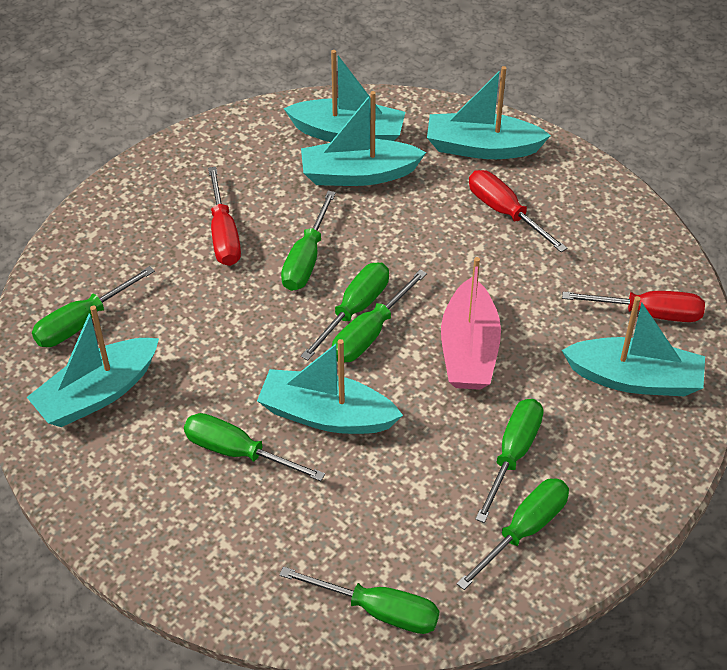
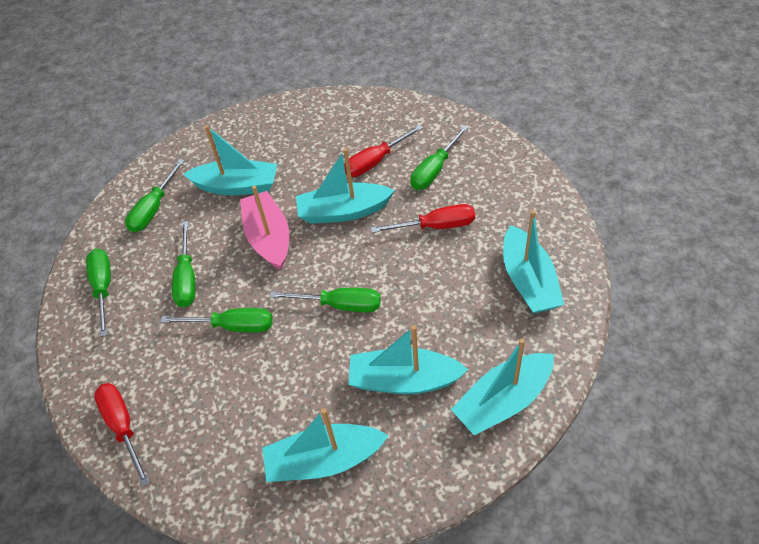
green screwdriver: [32,266,155,347] [184,413,325,481] [279,567,440,634] [281,191,336,291] [301,263,389,360] [332,269,427,363] [457,478,569,590] [475,399,544,523] = 8 -> [86,249,111,337] [125,159,185,233] [160,308,273,333] [172,221,195,307] [270,288,381,312] [410,125,469,190] = 6

